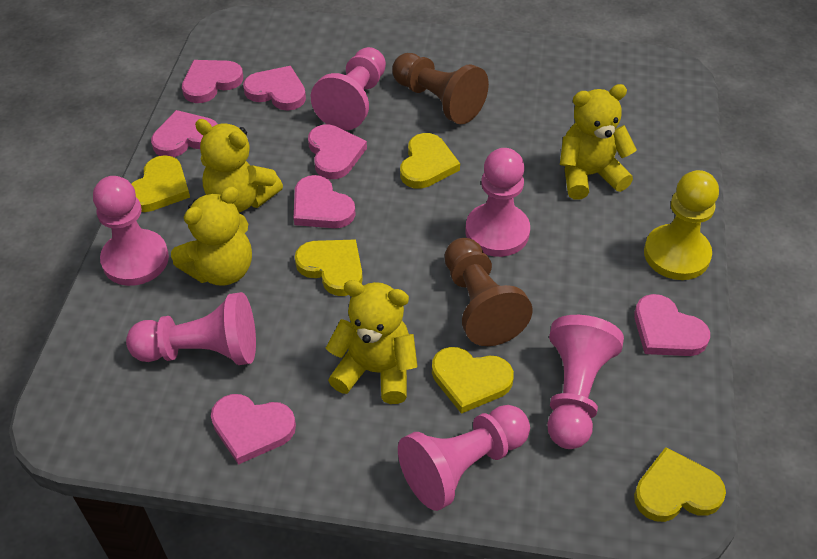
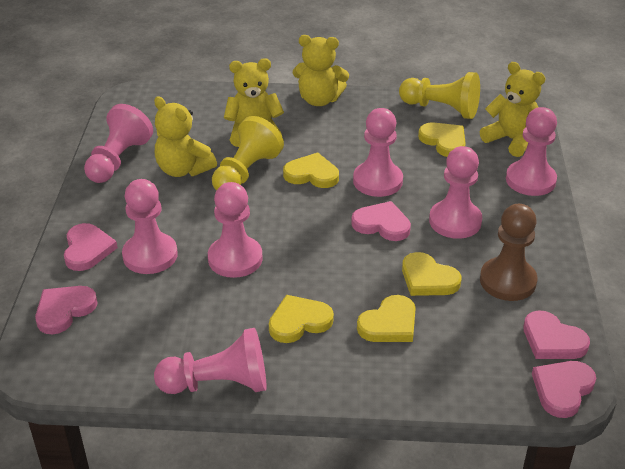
brown pawn: [392,53,489,124] [445,238,533,346] = 2 -> [480,204,537,301] = 1
pink heart: [151,110,217,157] [182,60,243,103] [211,394,296,465] [243,66,306,111] [294,175,356,228] [308,124,367,179] [634,294,710,356] = 7 -> [35,286,98,335] [64,223,118,271] [351,201,411,241] [523,311,590,359] [532,361,596,418] = 5
pink pawn: [93,176,169,286] [126,292,256,365] [311,47,386,130] [398,405,530,511] [466,148,530,257] [547,315,624,449] = 6 -> [84,104,153,183] [122,179,178,274] [154,328,266,394] [208,182,263,278] [353,108,403,197] [429,146,482,239] [506,107,557,196] = 7
yellow pawn: [644,170,719,280] = 1 -> [212,116,284,190] [399,72,480,119] = 2

